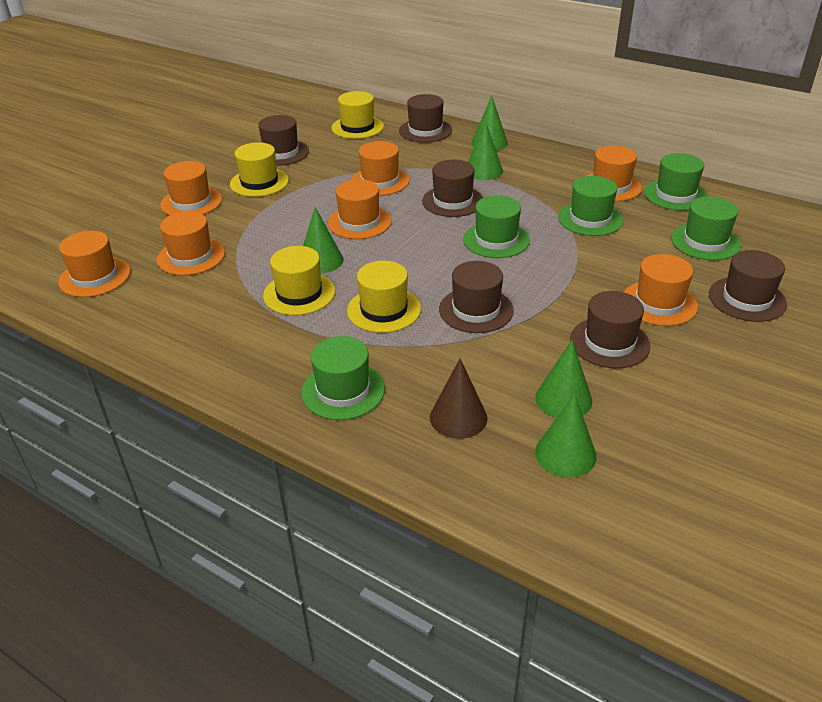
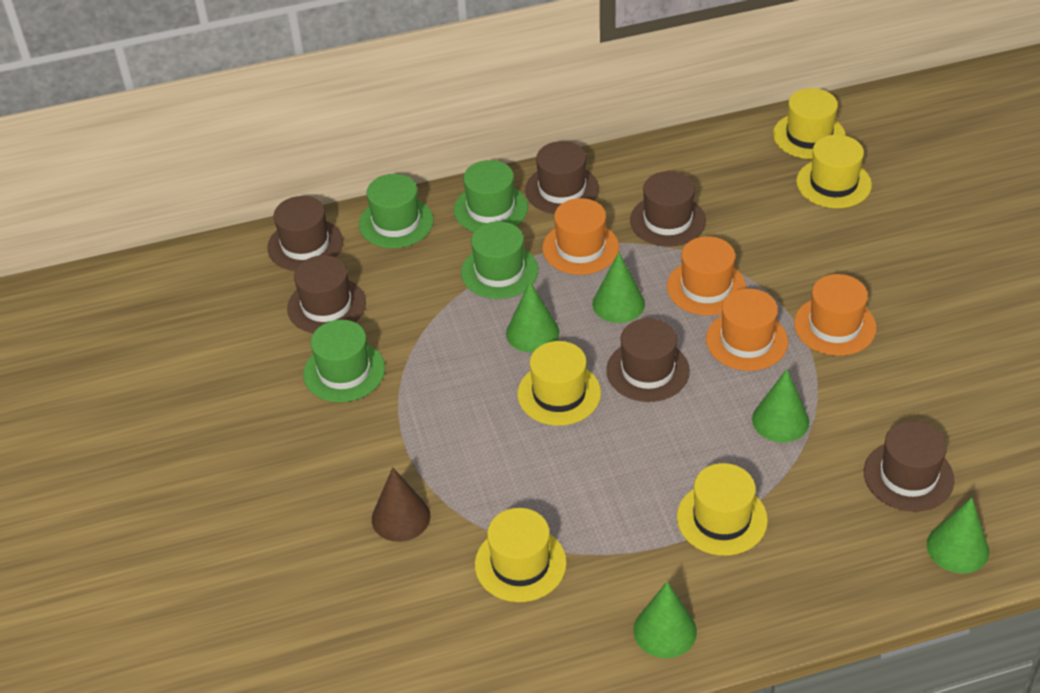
green hat: [301,336,385,420] [463,195,530,258] [558,176,623,236] [644,153,708,210] [671,197,741,260] = 5 -> [303,320,385,402] [359,174,434,248] [454,160,528,232] [461,221,538,299] = 4
orange hat: [58,231,131,297] [157,211,225,276] [160,161,222,216] [328,179,391,239] [351,141,410,196] [586,145,642,202] [624,254,698,326] = 7 -> [542,198,619,275] [667,236,746,316] [706,288,788,371] [794,274,877,356] = 4
yellow hat: [230,142,289,197] [263,246,335,315] [331,91,384,139] [347,261,421,333] = 4 -> [475,508,567,602] [517,341,601,426] [677,463,768,556] [773,88,846,159] [796,135,872,208] = 5

